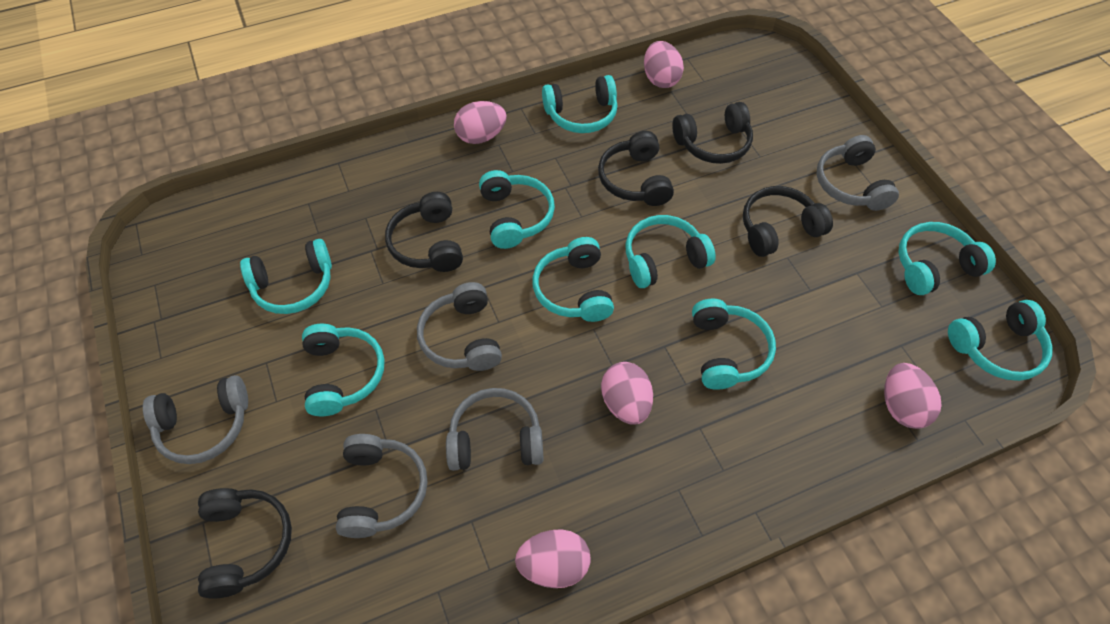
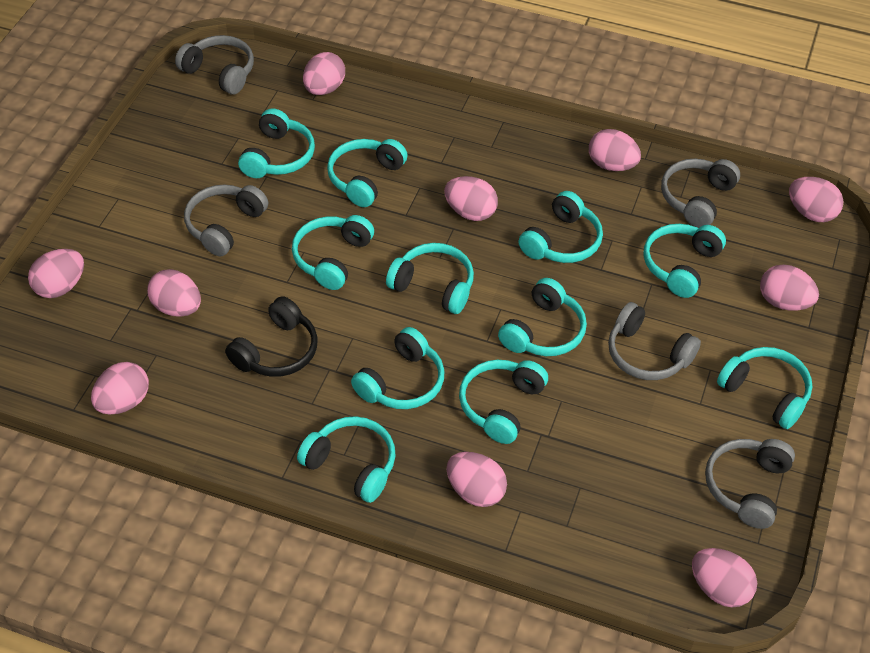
black headphones: [198,488,292,599] [385,192,463,272] [598,131,674,206] [672,102,753,164] [743,186,833,257] = 5 -> [225,296,318,377] = 1
pink egg: [454,101,507,144] [515,529,591,588] [601,362,653,425] [644,41,684,88] [884,363,942,429] = 5 -> [28,249,84,298] [91,362,149,414] [147,269,201,317] [303,52,345,95] [444,176,498,221] [447,452,507,507] [589,129,641,171] [692,548,757,607] [760,264,819,311] [789,177,843,222] = 10
turquoise headphones: [240,239,332,314] [302,324,384,416] [479,170,555,249] [532,237,614,322] [542,75,617,133] [625,215,716,288] [692,299,776,390] [898,222,996,295] [948,300,1053,381] = 9 -> [238,108,315,178] [292,215,374,290] [297,416,396,503] [327,139,408,207] [351,327,444,409] [386,243,474,314] [459,360,548,444] [498,278,587,356] [518,191,603,263] [644,224,726,298] [717,347,813,429] = 11

